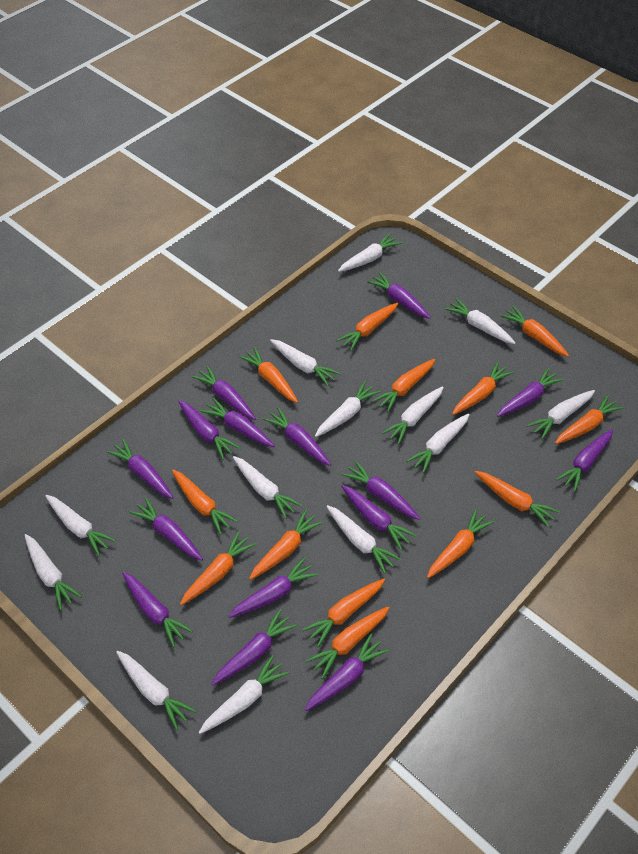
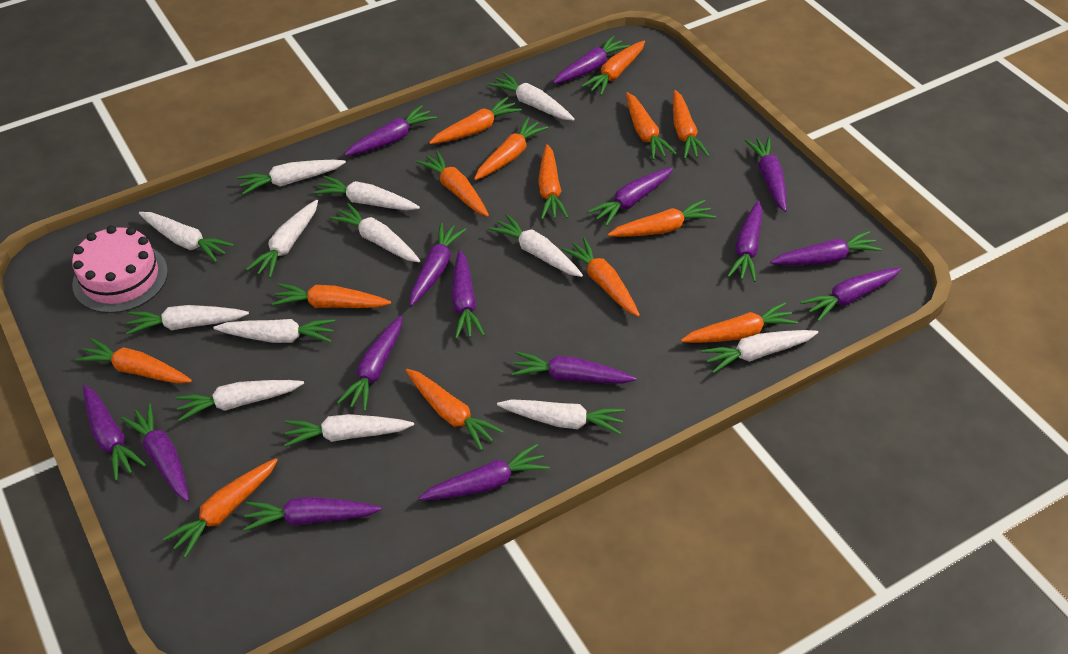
orange carrot: [172,470,238,535] [180,531,256,605] [239,347,298,403] [249,510,323,580] [302,579,385,648] [306,606,390,679] [336,303,398,351] [372,359,435,412] [427,509,495,578] [452,361,514,415] [475,471,560,528] [501,306,569,357] [555,395,624,444] = 13 -> [75,338,192,384] [163,458,278,558] [272,283,391,308] [405,369,504,451] [416,151,489,217] [429,97,522,144] [474,117,548,180] [538,144,568,220] [562,238,640,317] [581,41,645,96] [608,199,716,237] [626,92,677,160] [673,90,710,159] [681,302,798,343] = 14
pink cake: none = 0 -> [72,226,168,313] = 1

